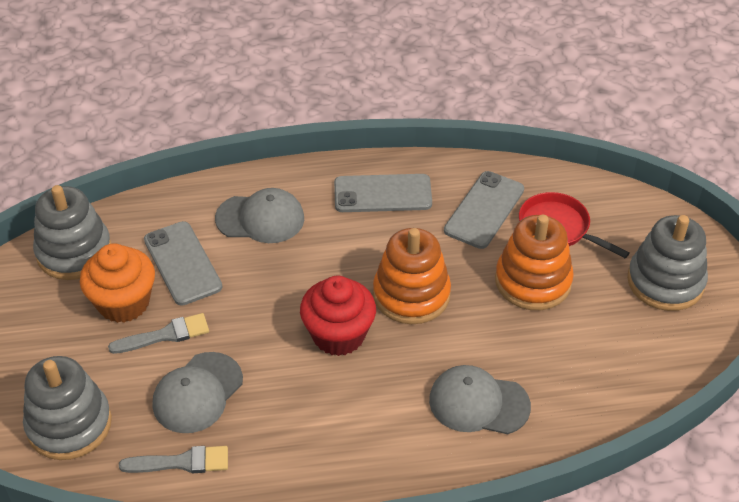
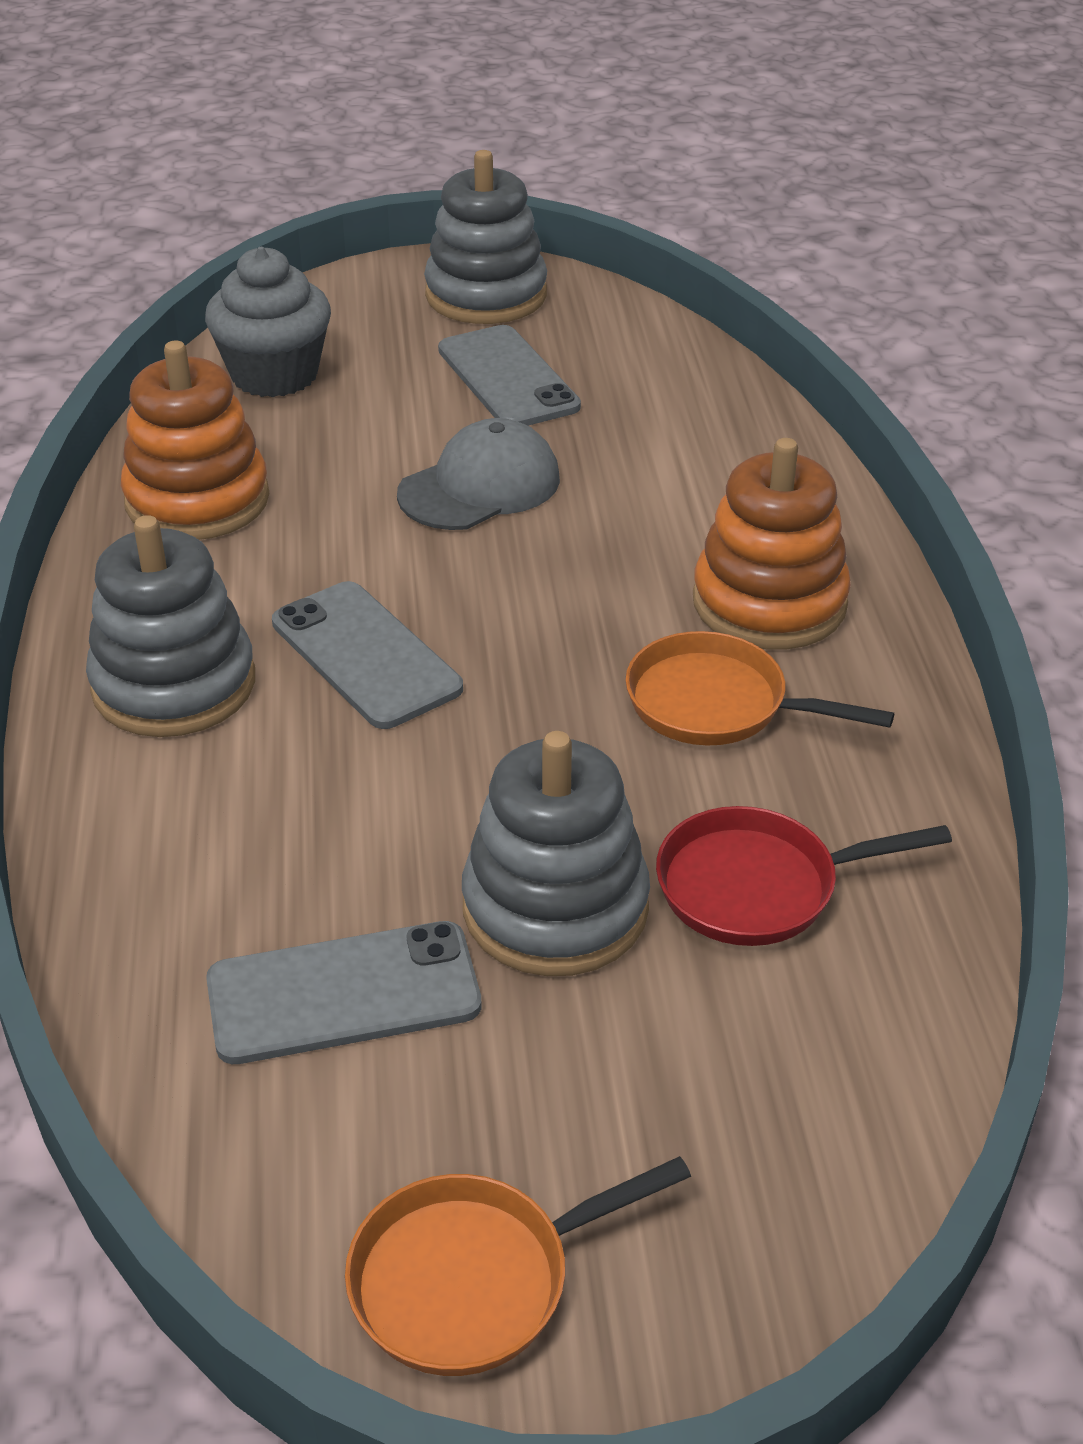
grey brush: [108,313,209,354] [119,446,228,473] = 2 -> none = 0
grey cap: [152,352,243,433] [215,188,304,243] [429,365,531,434] = 3 -> [397,418,560,530] = 1
grey cupcake: none = 0 -> [205,247,331,397] = 1
orange cupcake: [80,243,155,323] = 1 -> none = 0
orange pan: none = 0 -> [345,1156,691,1376] [625,631,894,745] = 2
red cupcake: [300,276,376,356] = 1 -> none = 0

